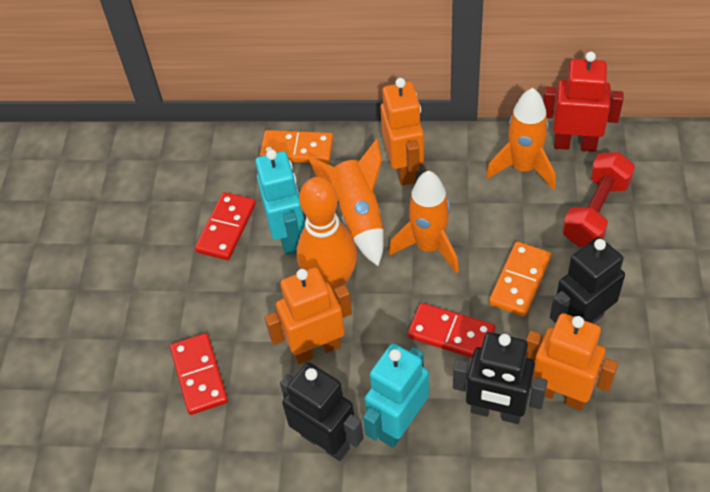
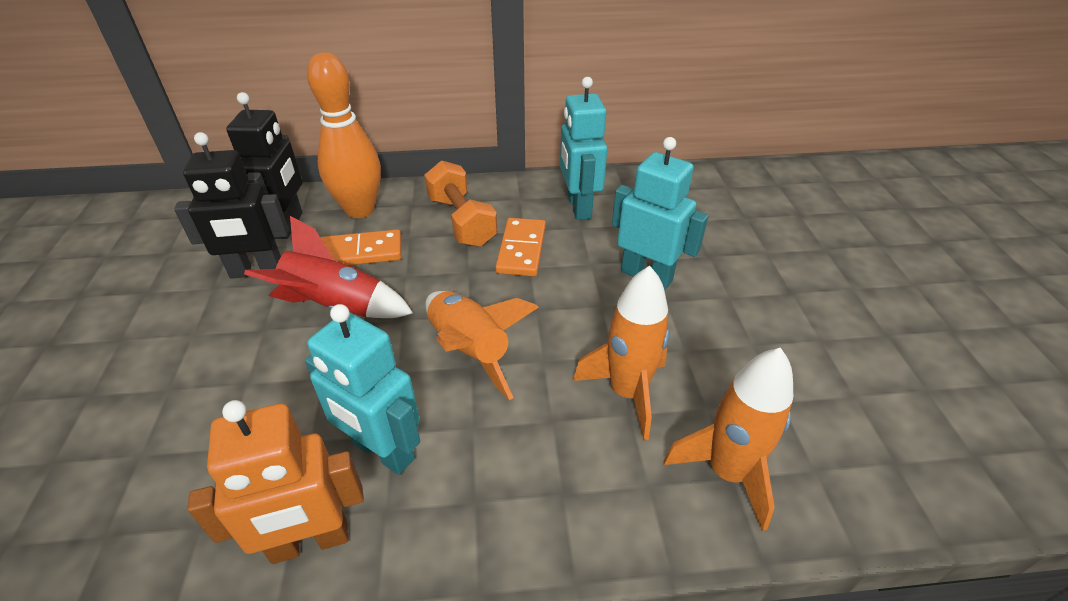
black robot: [280,363,364,461] [453,332,548,424] [550,237,625,324] = 3 -> [174,132,289,279] [226,92,303,239] = 2
orange dumbbell: none = 0 -> [424,160,497,247] = 1
orange robot: [265,267,352,364] [380,78,424,186] [526,313,618,411] = 3 -> [187,400,364,564] = 1
red domino: [170,333,228,415] [195,192,256,260] [408,303,495,358] = 3 -> none = 0
red dumbbell: [562,152,635,247] = 1 -> none = 0
red robot: [543,52,624,152] = 1 -> none = 0
red rocket: none = 0 -> [244,216,413,318] = 1
turquoise robot: [255,149,305,255] [363,344,429,448] = 2 -> [305,304,420,475] [560,77,607,220] [612,137,708,290] = 3

